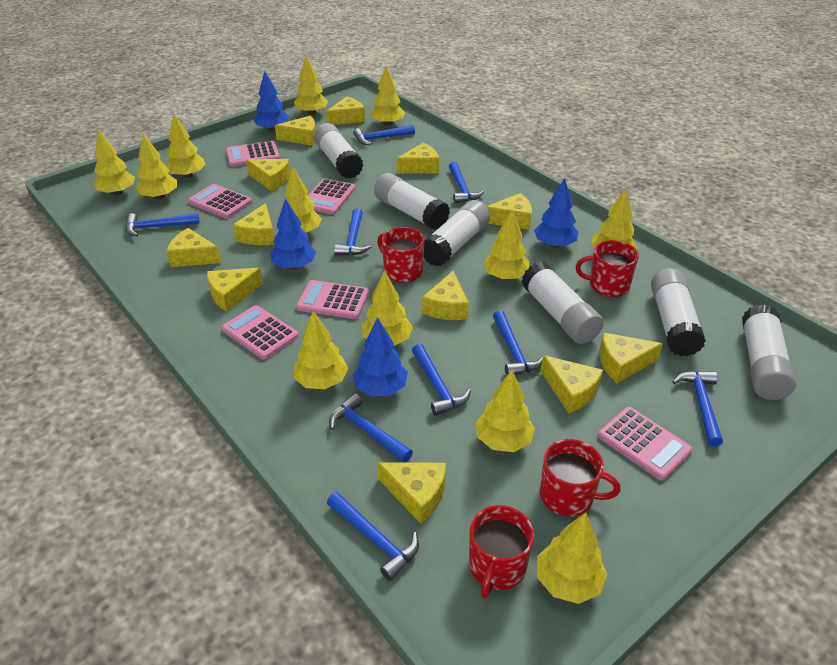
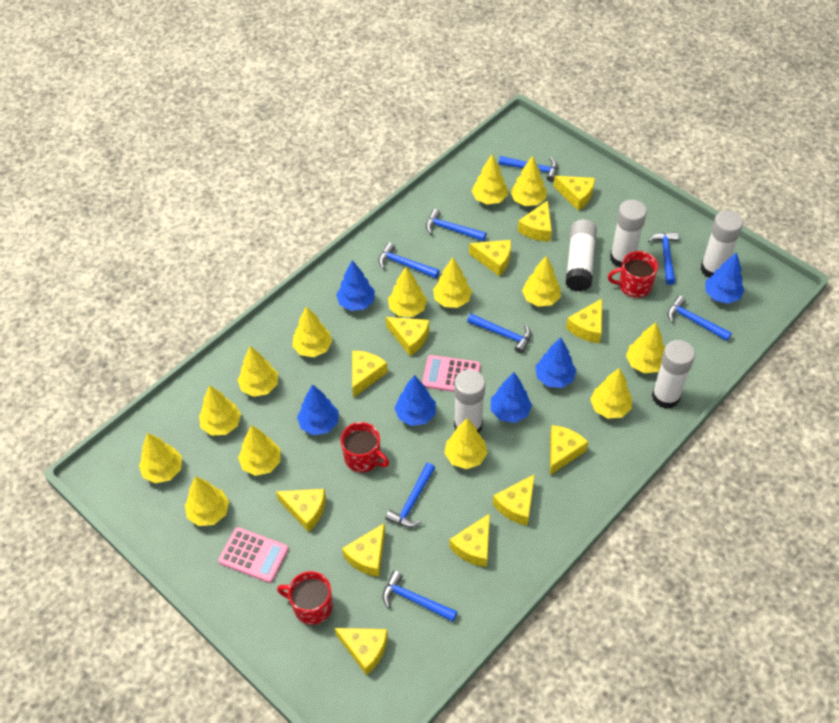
blue hammer: [126,213,200,237] [327,492,419,581] [329,393,413,462] [334,208,371,255] [353,125,415,145] [412,344,471,416] [449,162,484,203] [493,310,543,375] [673,371,723,447] = 9 -> [378,242,440,278] [383,571,458,622] [385,463,435,527] [426,209,487,241] [467,313,531,354] [499,156,558,182] [648,232,679,285] [668,296,732,341] = 8
blue tree: [254,71,289,132] [271,198,316,269] [353,317,408,396] [534,178,578,248] = 4 -> [297,384,339,435] [336,260,375,311] [394,375,436,426] [491,372,532,423] [535,337,576,388] [706,252,744,304] = 6
pink calculator: [188,184,252,219] [222,305,299,360] [226,141,280,167] [296,280,369,319] [308,179,355,215] [598,407,692,480] = 6 -> [218,527,289,583] [422,355,481,392] = 2
red mug: [377,227,424,283] [469,505,534,598] [540,439,621,516] [576,240,639,297] = 4 -> [277,571,333,625] [340,422,389,472] [608,251,658,298] = 3
white glue stick: [314,123,364,179] [374,173,450,230] [424,200,490,266] [521,262,604,344] [651,268,706,356] [742,304,796,400] = 6 -> [454,369,485,433] [566,219,597,292] [610,200,647,268] [652,340,695,409] [701,210,743,278] = 5
yellow tree: [94,129,135,195] [136,134,177,200] [167,113,206,178] [281,167,322,233] [294,56,328,115] [294,311,348,389] [362,270,413,346] [370,66,405,126] [476,370,535,452] [483,209,529,280] [537,512,607,604] [591,189,637,249] = 12 -> [139,433,182,483] [185,476,229,526] [199,385,241,436] [237,346,278,397] [238,425,281,476] [292,306,332,357] [388,267,427,317] [433,257,472,308] [444,418,487,469] [472,154,508,204] [511,155,547,206] [522,256,561,307] [590,368,632,419] [626,323,665,373] = 14

